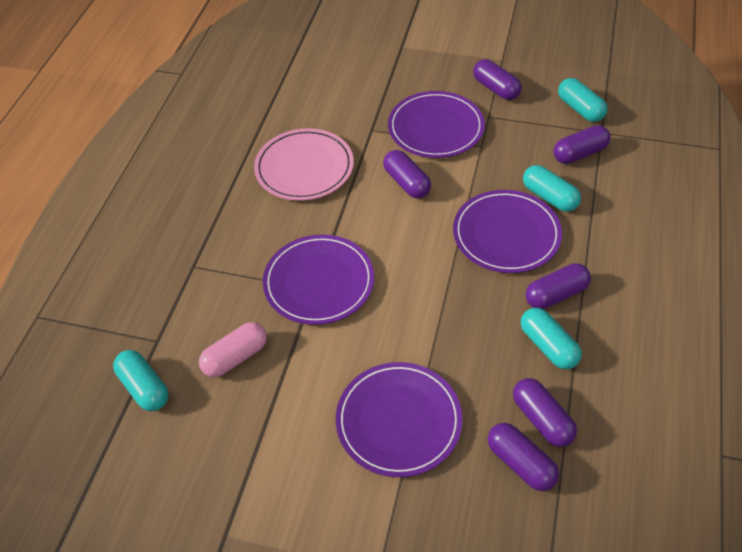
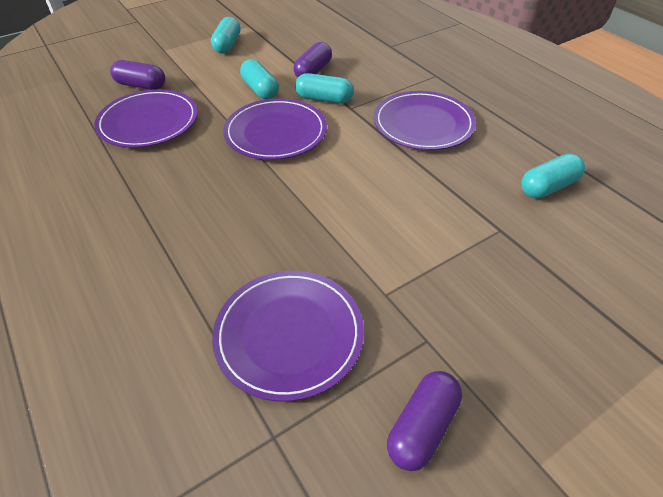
pink capsule: [199,322,267,377] = 1 -> none = 0
pink plate: [254,128,354,201] = 1 -> none = 0
purple capsule: [383,150,431,198] [473,59,522,100] [488,423,559,491] [513,378,577,447] [525,263,591,309] [553,125,611,164] = 6 -> [110,60,165,90] [294,42,332,78] [387,371,462,471] = 3

